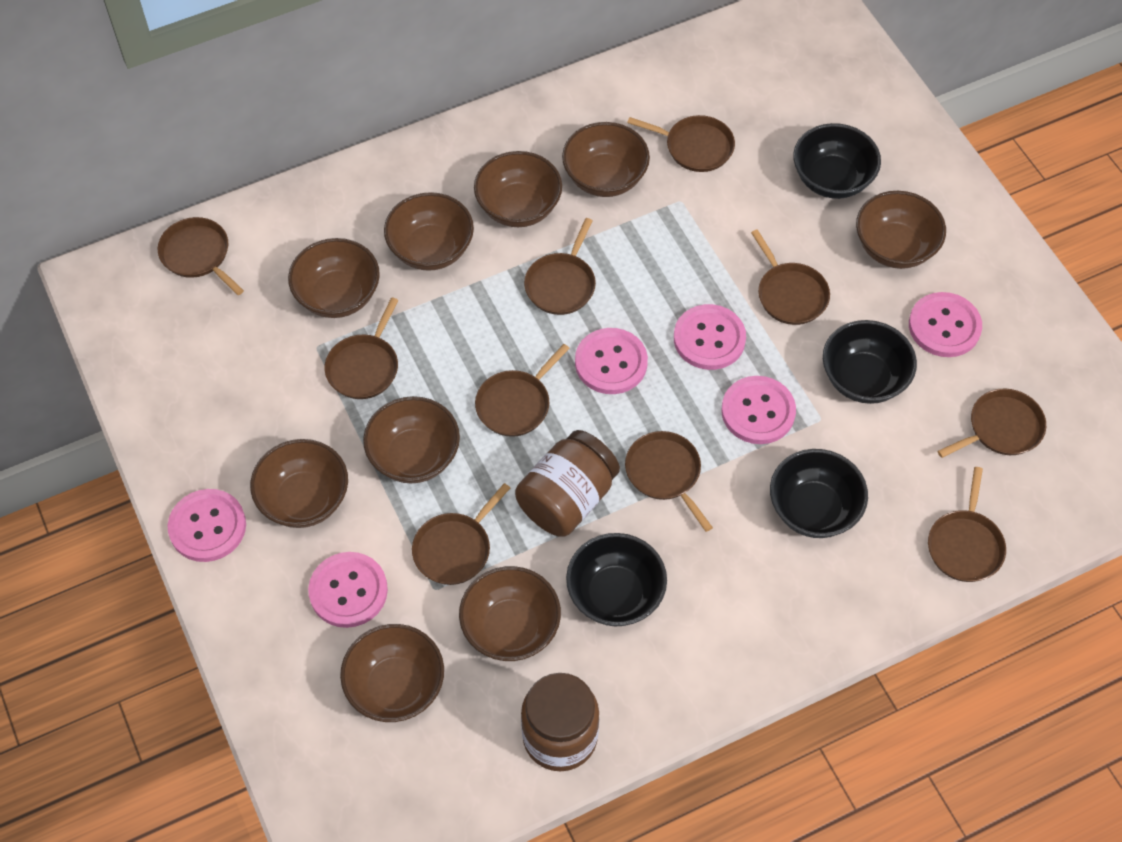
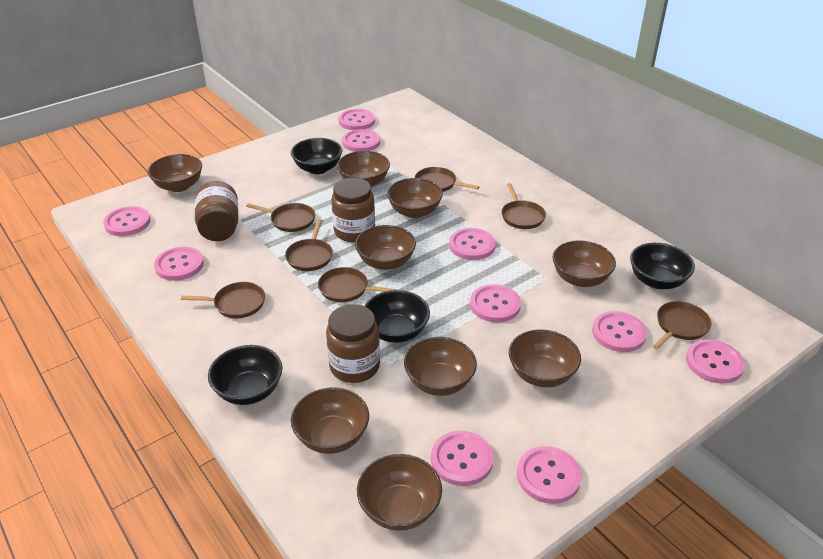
brown jar: [515,430,620,537] [521,673,599,771] = 2 -> [195,181,238,241] [326,304,380,383] [331,178,375,242] = 3
brown pan: [158,217,244,295] [325,297,398,399] [412,483,510,585] [475,344,570,437] [524,218,596,315] [625,431,713,532] [627,115,735,172] [751,229,830,325] [928,467,1006,582] [937,389,1046,458] = 10 -> [181,282,265,318] [246,203,315,232] [285,219,333,271] [318,267,397,302] [415,167,480,192] [501,183,546,229] [653,301,711,349] = 7
pink button: [168,489,246,562] [308,552,388,628] [575,328,648,394] [674,304,746,370] [721,376,796,444] [909,292,982,357] = 6 -> [103,206,150,236] [154,247,204,281] [339,109,375,130] [342,129,380,152] [431,431,493,486] [449,228,495,260] [470,284,521,322] [517,446,582,504] [592,311,647,352] [686,339,745,384] = 10

